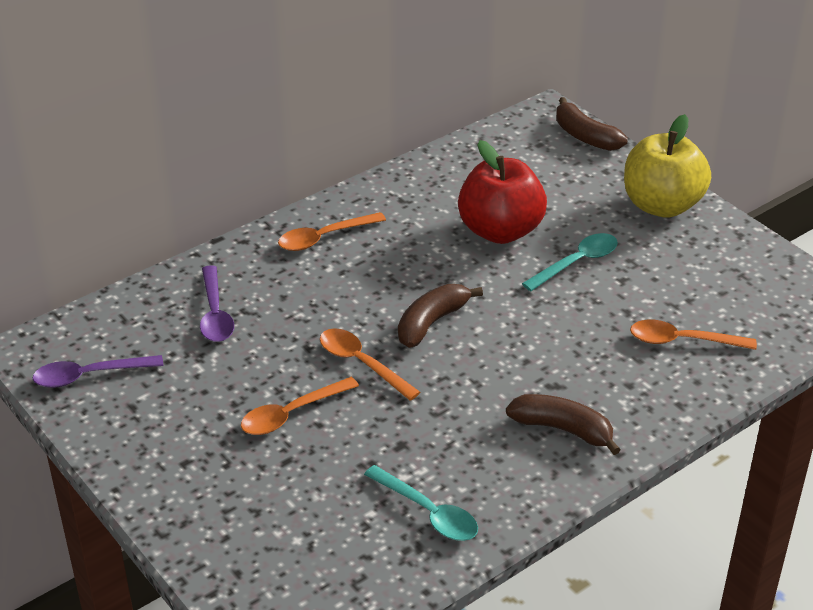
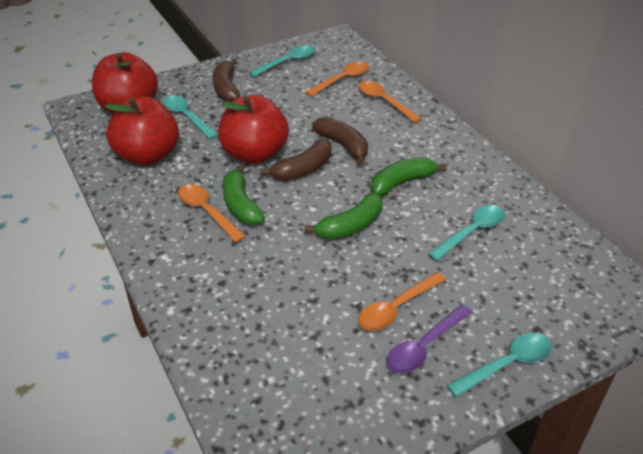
green banana: none = 0 -> [223,164,265,225] [304,193,383,240] [371,157,447,196] = 3
purple spoon: [32,355,164,388] [200,265,234,342] = 2 -> [387,304,473,374] = 1
red apple: [458,140,547,244] = 1 -> [92,52,158,114] [105,97,179,166] [218,95,289,164] = 3
turquoise spoon: [364,465,478,541] [522,233,618,291] = 2 -> [163,95,218,139] [249,46,315,77] [428,205,505,261] [447,333,552,397] = 4
yellow apple: [624,114,711,218] = 1 -> none = 0

